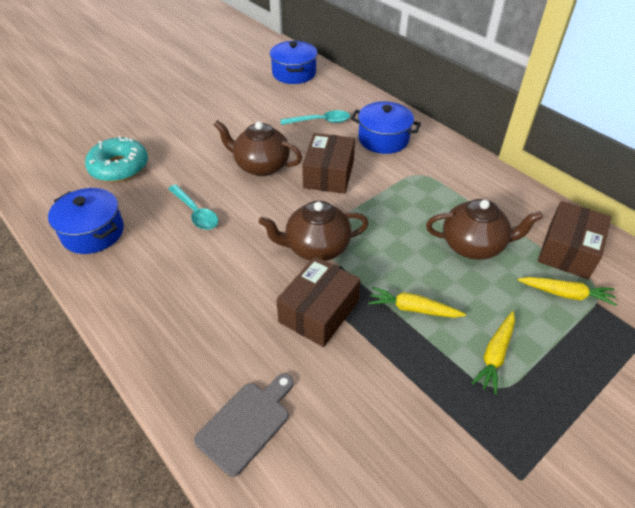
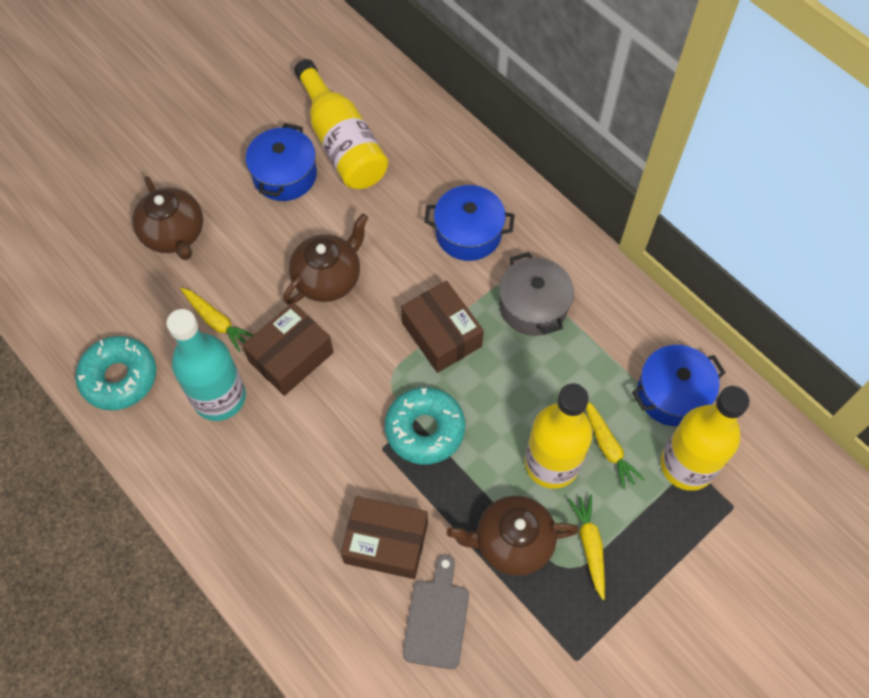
grey pot: none = 0 -> [499,252,574,336] = 1
turquoise bottle: none = 0 -> [166,309,246,421] = 1
turquoise donut: [85,136,148,182] = 1 -> [76,336,156,411] [385,387,465,465] = 2
turquoise spoon: [168,185,218,230] [281,110,350,125] = 2 -> none = 0
yellow bottle: none = 0 -> [294,59,388,189] [525,384,593,489] [661,386,750,491] = 3

